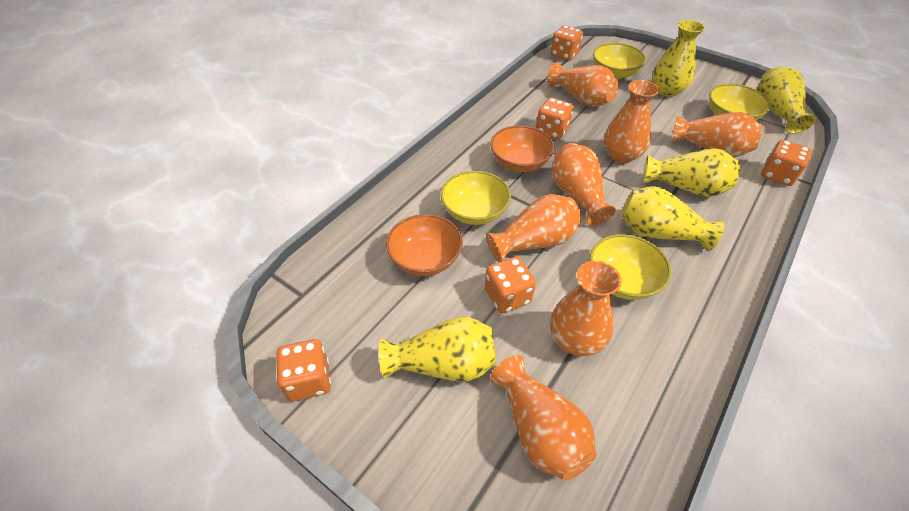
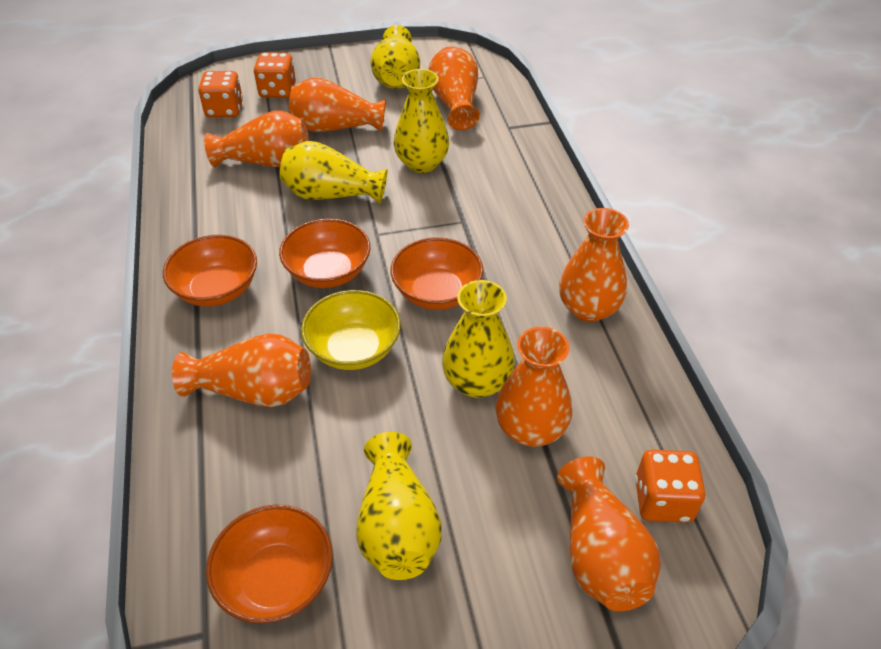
orange bowl: [386,214,463,276] [490,125,555,172] = 2 -> [163,235,257,307] [206,504,333,623] [279,218,371,288] [391,237,484,310] = 4
orange dice: [276,339,331,401] [485,257,536,313] [536,98,574,140] [551,25,583,61] [761,140,812,186] = 5 -> [198,71,243,117] [254,52,296,98] [635,450,705,523] = 3
yellow bowl: [440,171,511,225] [590,234,672,300] [593,43,646,79] [709,83,771,120] = 4 -> [301,290,401,370] = 1

